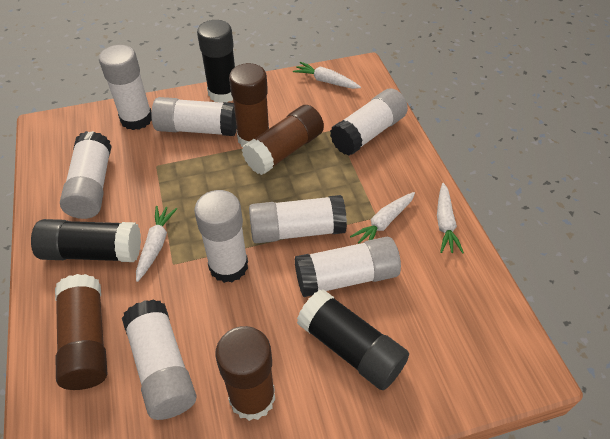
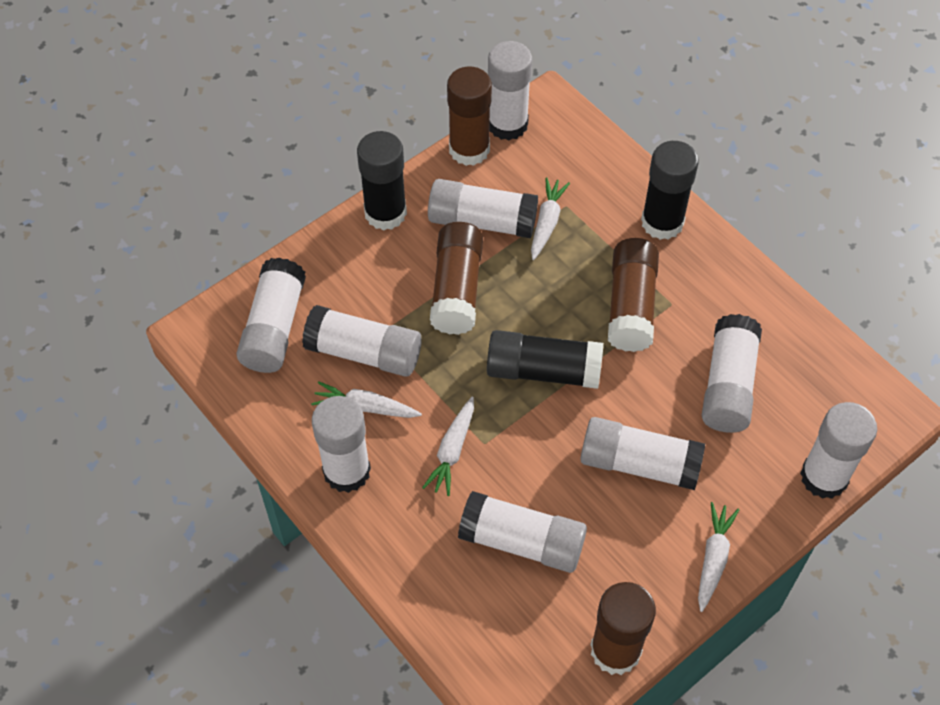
white glue stick: [60,131,112,219] [99,45,152,130] [122,299,197,420] [151,97,237,136] [194,190,248,283] [249,195,347,243] [294,237,401,297] [330,89,408,156] = 8 -> [236,258,306,373] [302,305,422,377] [312,396,371,493] [428,179,538,238] [458,491,587,573] [488,41,532,140] [581,417,705,490] [702,314,762,433] [800,402,877,499] = 9

